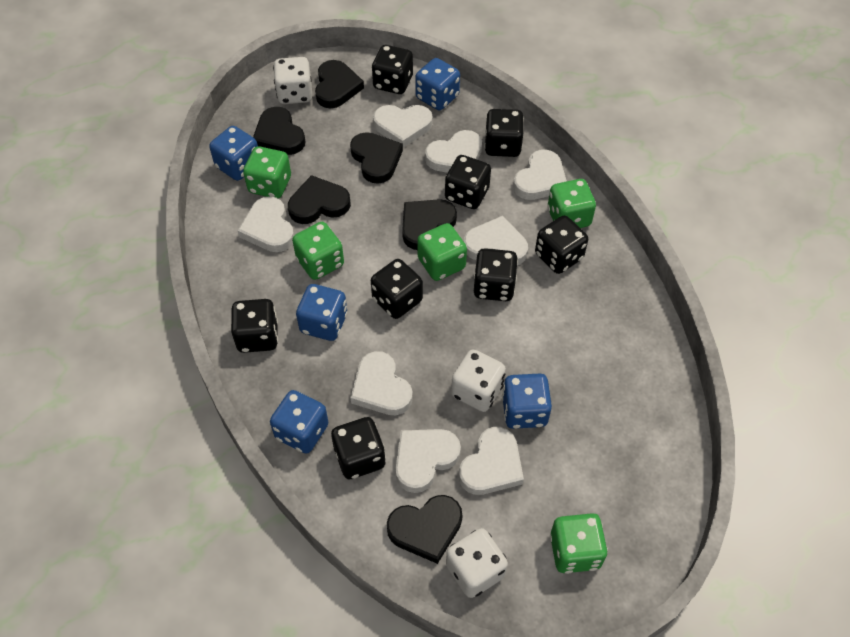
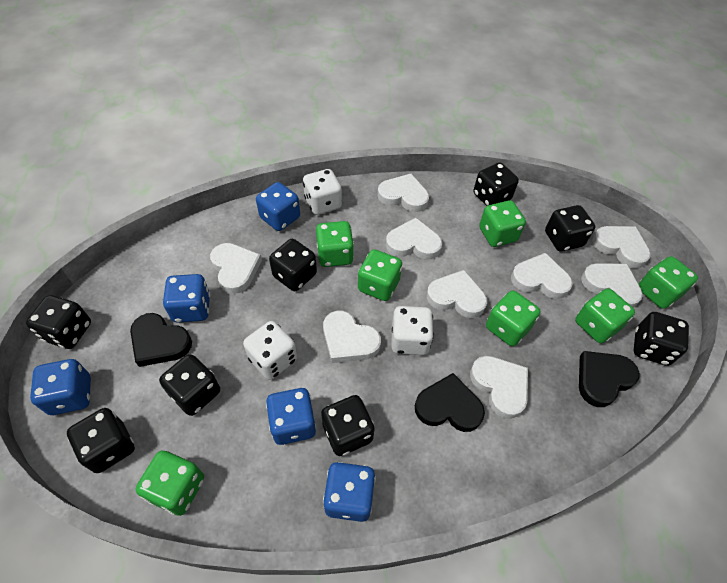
black heart: [253,107,306,155] [288,175,351,224] [315,60,364,108] [350,132,403,184] [387,495,462,564] [402,199,457,250] = 6 -> [130,313,192,367] [415,373,485,432] [579,351,640,407] = 3
green dice: [243,146,291,198] [292,222,344,280] [417,223,467,281] [547,179,596,228] [550,513,608,574] = 5 -> [135,450,204,516] [316,221,354,267] [358,249,402,301] [479,200,526,247] [486,290,540,346] [575,288,635,343] [639,256,698,309] = 7
white heart: [238,196,294,252] [351,351,413,415] [373,105,433,148] [396,429,461,493] [425,130,482,173] [459,427,524,495] [464,216,528,265] [513,150,567,200] = 8 -> [210,243,262,294] [323,311,381,363] [378,173,429,212] [386,218,442,260] [426,270,487,318] [470,356,528,419] [511,253,573,299] [581,263,643,308] [592,226,651,269] = 9

